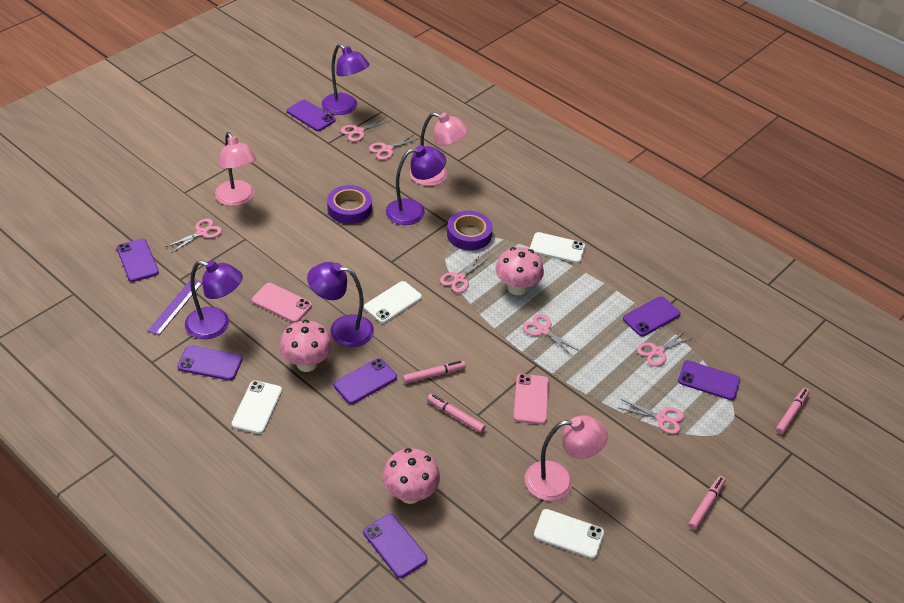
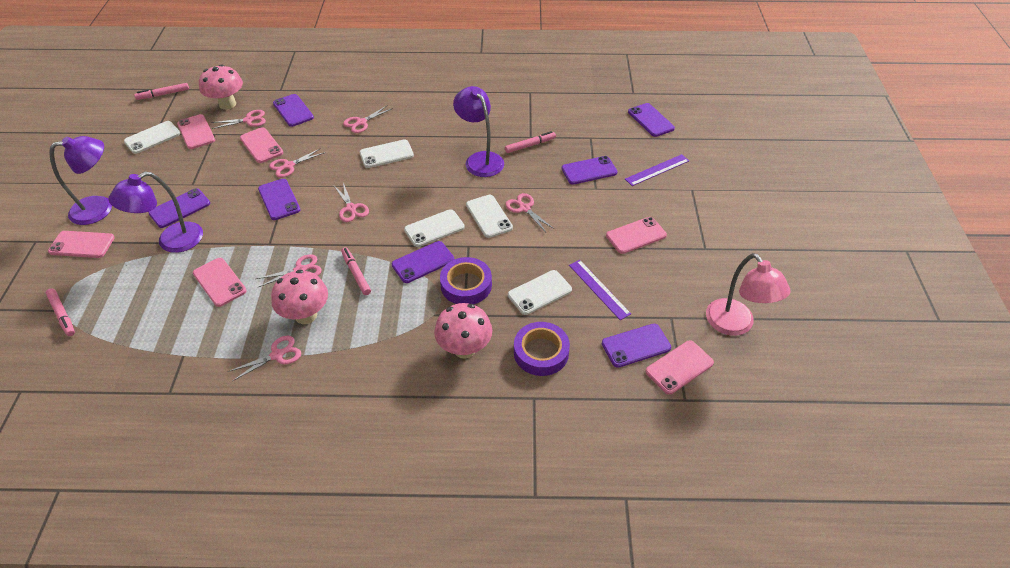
pink lamp: [215,132,256,206] [410,112,468,186] [525,415,608,501] = 3 -> [706,253,791,336] = 1
pink phone: [252,283,312,323] [513,374,549,424] = 2 -> [48,231,115,258] [177,114,215,149] [193,258,247,307] [240,127,283,163] [606,217,667,254] [645,340,714,395] = 6
purple lamp: [185,260,243,339] [307,262,374,347] [322,44,369,115] [386,145,446,225] = 4 -> [49,136,112,225] [108,172,203,253] [453,86,504,177] = 3
purple ruler: [148,279,202,335] = 1 -> [569,260,631,320] [625,154,689,186] = 2
white phone: [231,380,282,434] [364,281,422,324] [530,232,585,263] [534,509,604,559] = 4 -> [124,121,180,154] [360,139,414,168] [404,209,465,247] [466,195,513,238] [508,270,572,315] = 5

